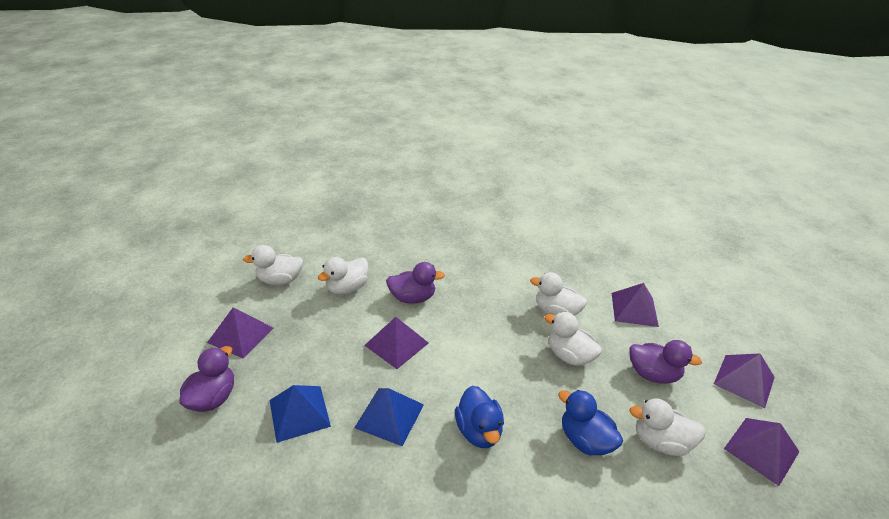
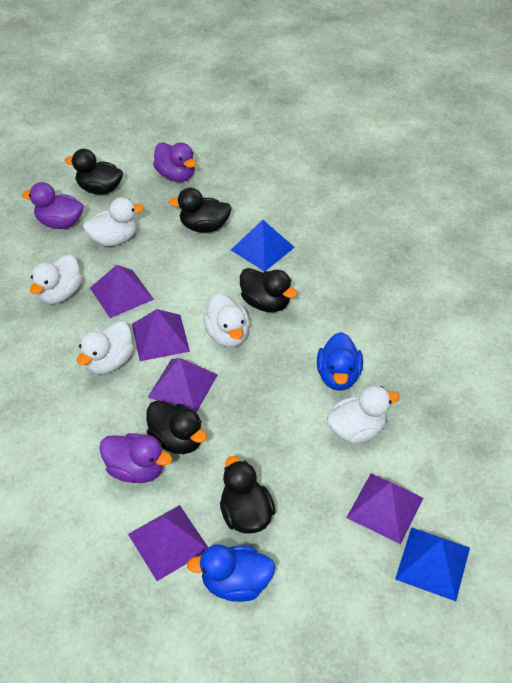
black duck: none = 0 -> [65,149,123,195] [146,400,207,454] [169,188,232,233] [220,456,276,534] [240,268,297,312] = 5

